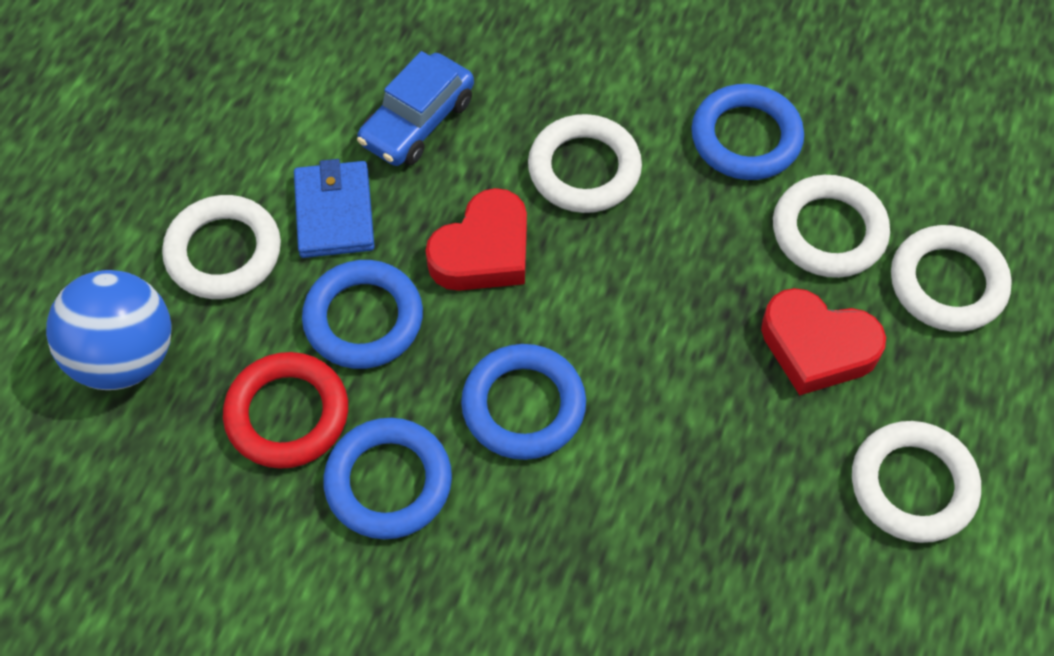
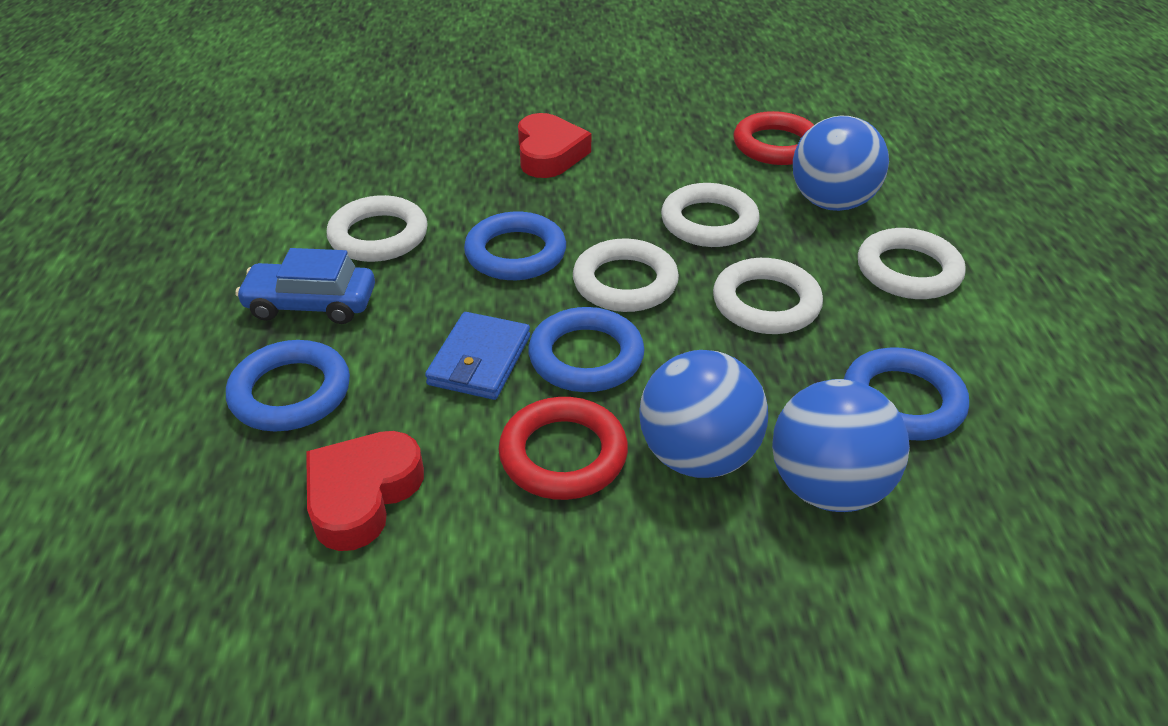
blue ball: [46,270,172,390] = 1 -> [639,350,768,478] [772,379,910,512] [793,116,889,211] = 3
red ring: [223,352,348,469] = 1 -> [498,397,628,500] [734,111,814,165] = 2

